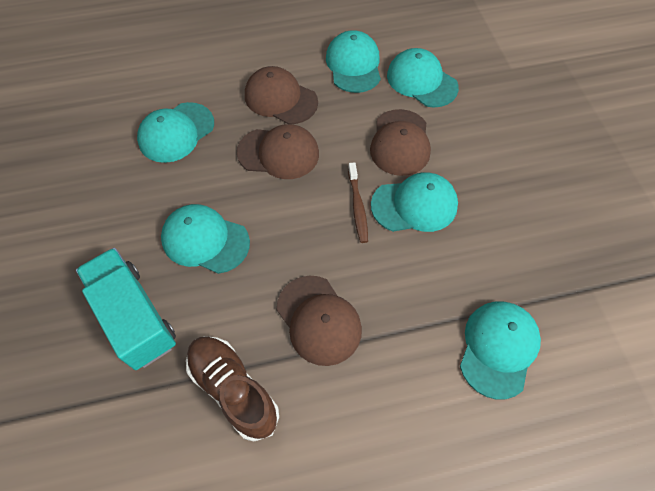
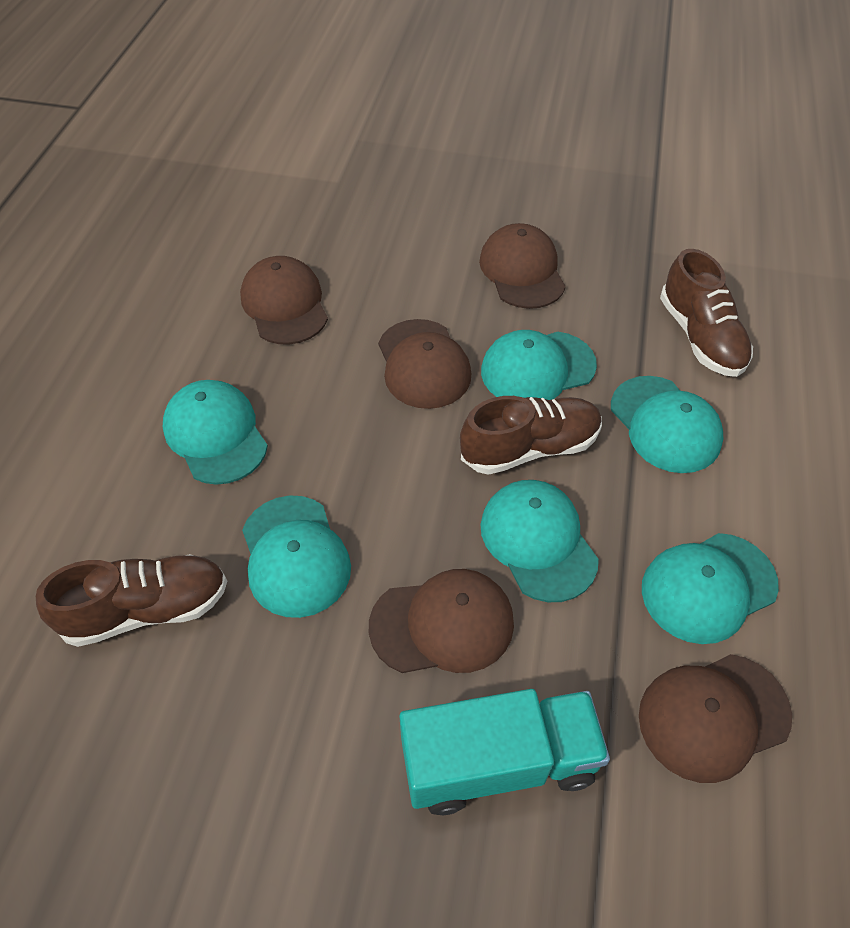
brown cap: [237,124,319,179] [245,66,318,124] [276,276,362,366] [370,109,431,176] = 4 -> [240,256,328,345] [369,569,514,673] [378,319,471,409] [479,223,566,309] [639,654,792,783] = 5
brown shoe: [186,336,279,441] = 1 -> [36,554,227,647] [460,396,602,475] [660,249,753,377] = 3
brown toothbrush: [348,162,368,243] = 1 -> none = 0

